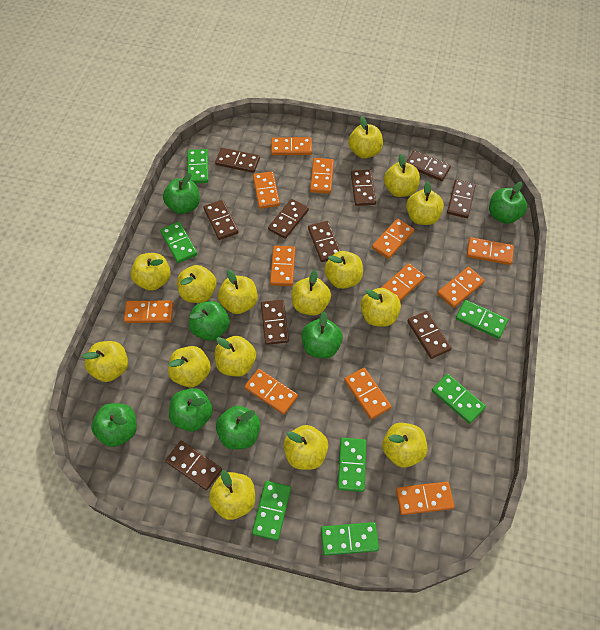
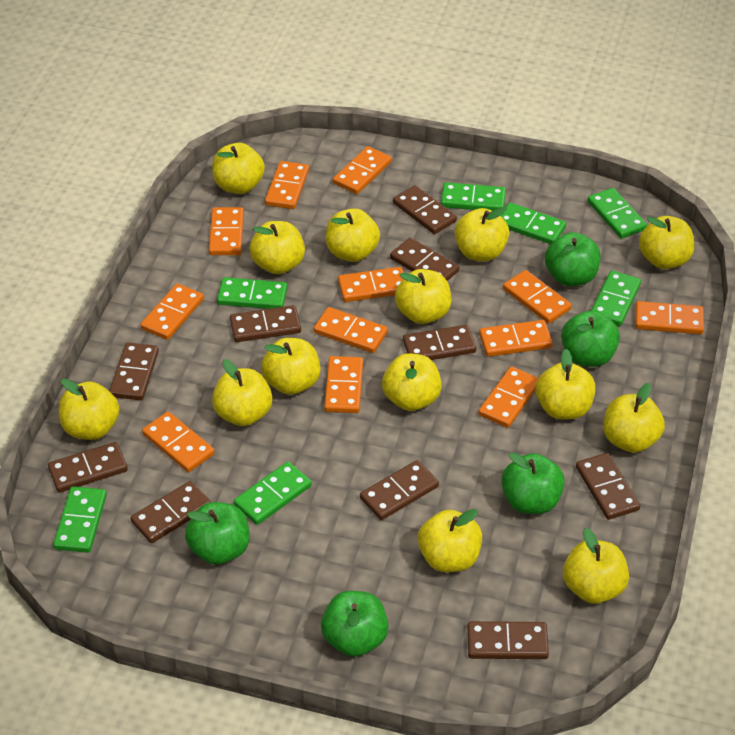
green apple: [91,403,137,447] [163,173,200,214] [169,388,213,432] [189,301,230,341] [216,406,260,450] [301,311,343,358] [489,182,527,224] = 7 -> [185,502,249,565] [321,591,389,657] [501,452,565,514] [545,232,600,286] [561,311,620,367] = 5
yellow apple: [82,341,128,382] [131,253,171,291] [168,346,211,387] [177,265,217,303] [209,470,255,520] [215,336,256,377] [218,269,258,314] [283,425,328,470] [292,270,331,316] [324,251,363,289] [348,116,383,159] [360,288,401,327] [382,423,427,468] [384,154,420,197] [406,181,444,225] = 15 -> [59,379,119,440] [212,143,265,194] [212,359,273,426] [250,221,305,274] [261,338,320,395] [326,208,380,262] [382,353,442,411] [395,269,451,324] [418,509,482,572] [454,207,509,261] [536,349,596,420] [563,528,629,604] [603,383,665,453] [639,216,694,269] = 14

